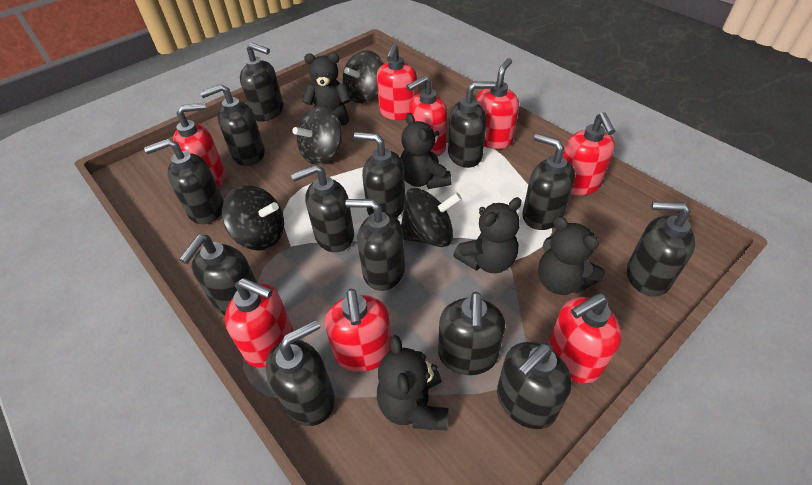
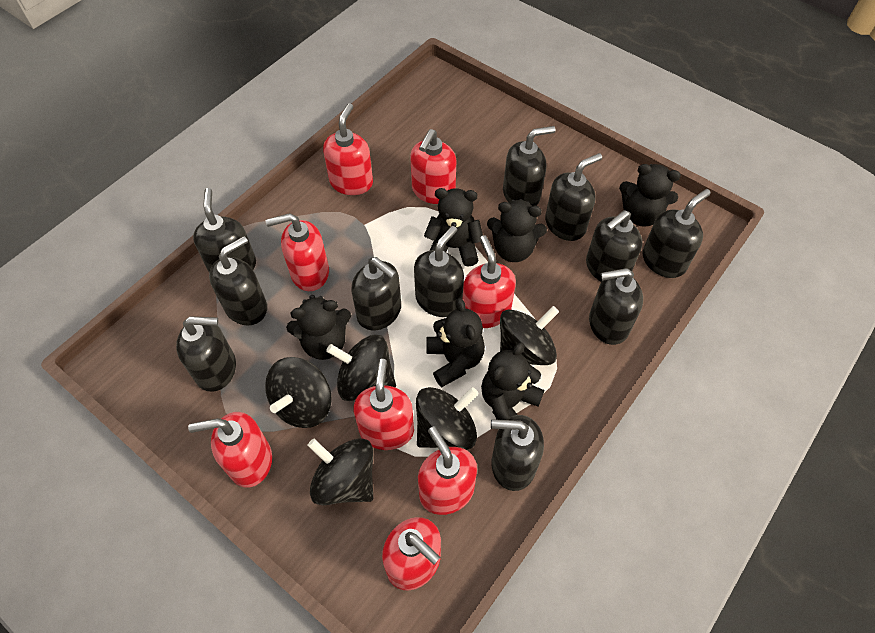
black soap dispenser: [144,139,224,224] [179,235,257,315] [200,84,265,166] [240,42,284,122] [266,320,335,426] [291,165,354,252] [345,199,405,291] [354,132,405,218] [438,292,505,375] [448,82,495,168] [497,342,572,429] [522,133,575,230] [627,201,695,297] = 13 -> [176,316,236,392] [193,188,256,272] [209,236,267,325] [351,257,401,330] [414,226,464,317] [491,415,544,491] [503,126,556,206] [545,153,602,241] [586,210,642,282] [589,268,643,345] [643,189,711,278] = 11
black spinning top: [222,185,284,251] [292,106,342,165] [343,50,384,103] [401,188,462,247] = 4 -> [265,357,332,428] [307,438,373,505] [326,335,396,401] [416,387,479,450] [500,306,559,365] = 5
black teddy bear: [302,53,351,126] [377,335,448,431] [400,113,452,189] [453,197,522,273] [538,216,605,295] = 5 -> [286,295,351,360] [424,188,483,267] [426,298,485,387] [481,342,544,420] [487,199,547,262] [619,164,681,227] = 6

